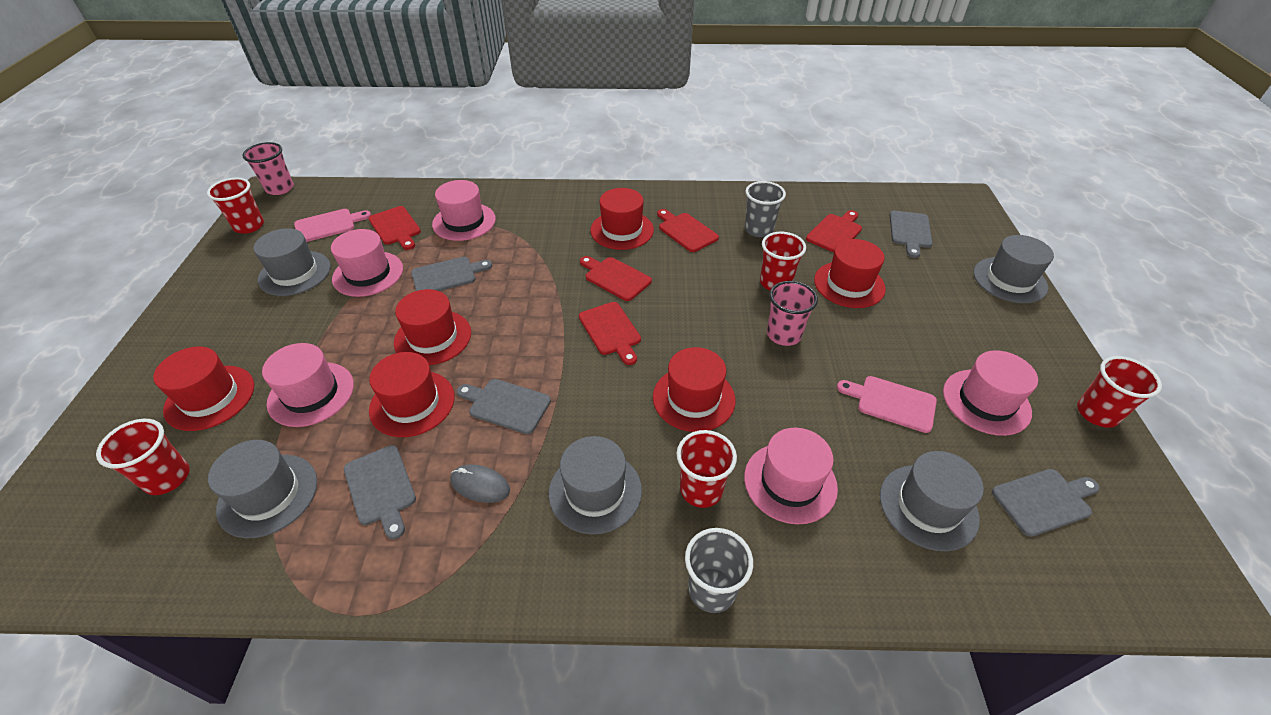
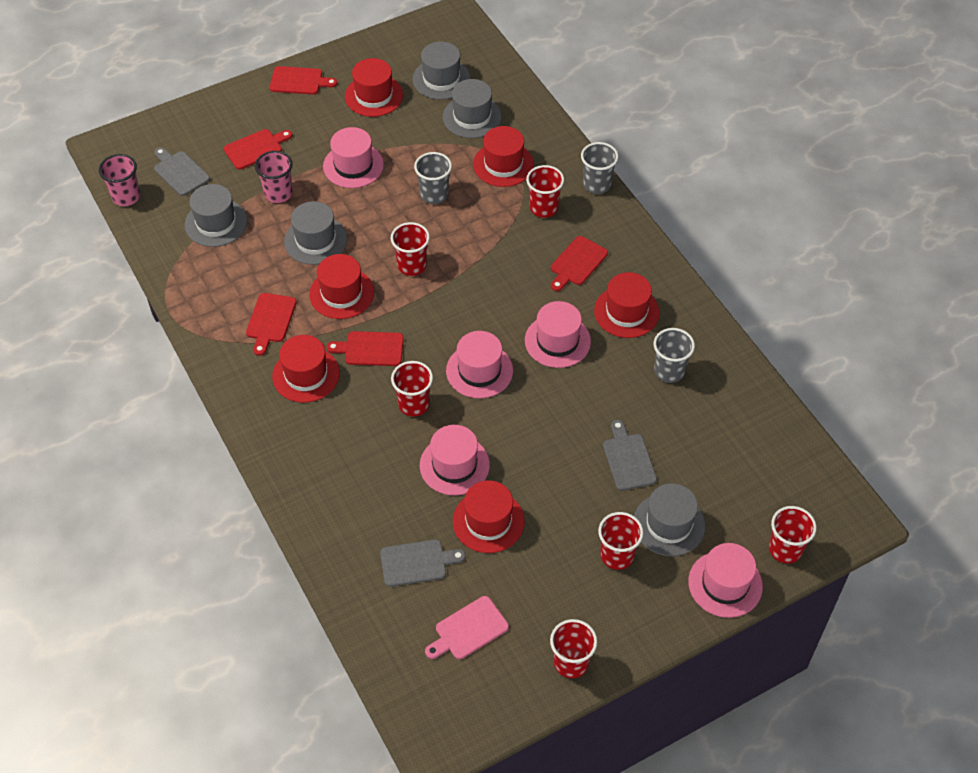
grey cup: [685,528,753,613] [745,181,786,237] = 2 -> [414,152,452,204] [581,142,618,194] [654,328,695,383] = 3
grey cutting board: [344,445,416,540] [411,257,492,291] [457,379,551,434] [890,210,933,258] [992,469,1100,537] = 5 -> [154,147,210,196] [380,540,465,587] [603,420,657,491] = 3
grey mouse: [450,464,510,503] = 1 -> none = 0
pink cutting board: [294,209,371,242] [837,376,937,433] = 2 -> [425,596,509,659] = 1
red cup: [96,419,190,495] [207,178,264,234] [677,430,737,508] [760,232,806,291] [1077,356,1162,428] = 5 -> [391,222,430,276] [391,361,433,416] [526,165,564,218] [550,619,598,678] [598,512,644,570] [769,506,817,564] = 6

